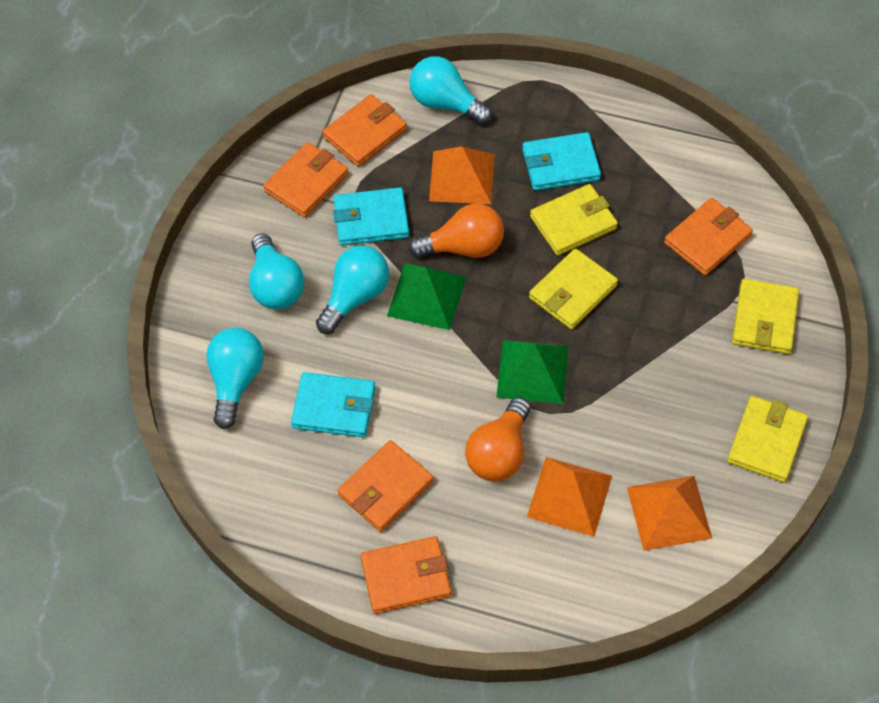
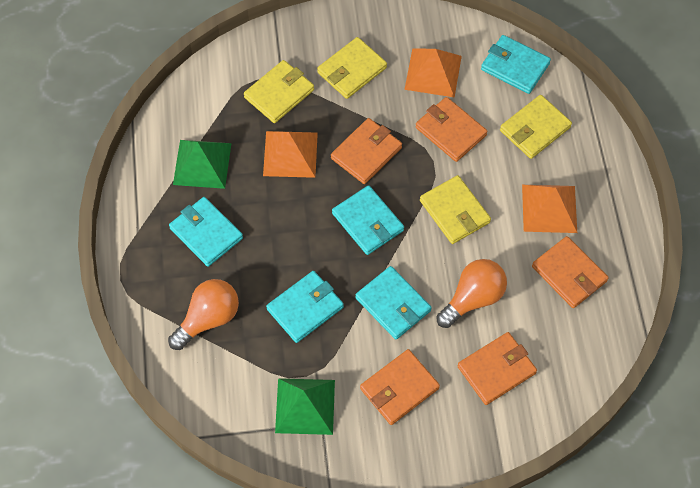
turquoise light bulb: [206,328,264,429] [249,233,304,310] [316,246,389,334] [409,56,492,125] = 4 -> none = 0
turquoise wallet: [291,372,376,437] [333,187,409,246] [522,132,601,191] = 3 -> [169,197,243,267] [266,271,344,343] [332,185,404,255] [355,266,432,339] [481,35,551,94] = 5

